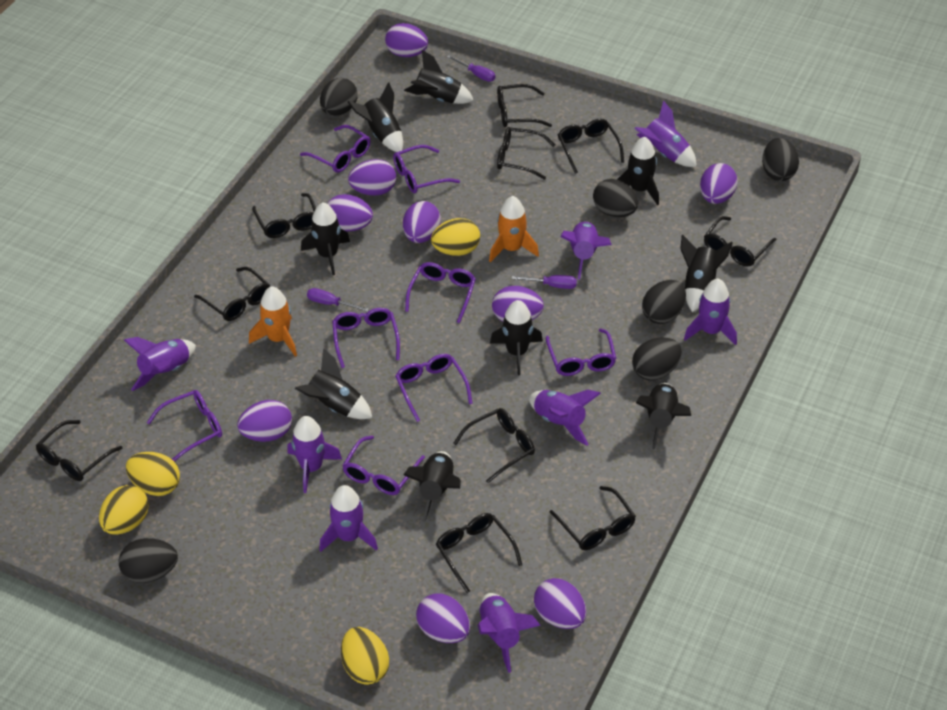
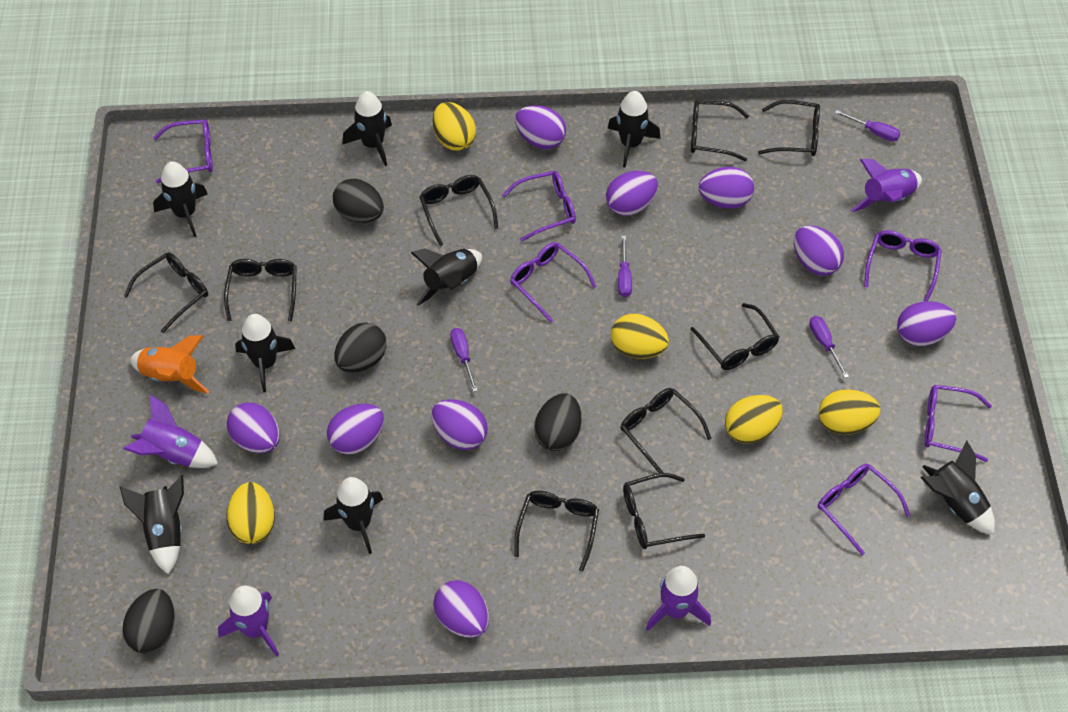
black egg: [118,538,178,583] [320,78,358,116] [593,179,638,217] [632,337,682,380] [642,280,686,324] [762,138,799,181] = 6 -> [122,589,175,654] [333,179,384,223] [334,323,387,373] [534,394,581,451] = 4
black glasses: [36,420,122,481] [194,267,270,321] [252,193,316,238] [436,513,522,593] [453,408,535,483] [497,84,552,127] [497,127,555,180] [549,486,636,550] [558,119,624,174] [704,216,777,267] = 10 -> [124,252,208,333] [224,259,297,322] [419,175,498,246] [514,491,599,572] [620,388,711,473] [623,473,705,549] [690,303,779,370] [691,100,749,161] [758,100,820,156] = 9
black rocket: [295,348,373,419] [301,203,350,275] [348,82,403,152] [403,451,461,522] [404,50,474,104] [490,300,543,376] [617,137,659,205] [636,383,691,450] [680,235,733,312] = 9 -> [120,475,184,574] [153,162,208,237] [235,314,295,392] [323,477,383,554] [342,91,392,166] [411,248,482,306] [608,91,661,168] [920,441,995,535] = 8
orange rocket: [249,286,297,357] [489,196,539,262] = 2 -> [130,335,209,394] = 1
purple glasses: [147,390,222,462] [300,125,371,173] [332,308,400,368] [342,436,425,495] [393,145,460,193] [395,354,473,422] [405,262,476,323] [546,328,616,376] = 8 -> [153,119,213,183] [502,171,576,242] [510,242,597,323] [818,464,910,555] [864,230,942,302] [924,385,992,462] = 6
purple rocket: [124,337,196,391] [287,416,342,493] [319,485,378,552] [478,593,541,673] [529,390,601,446] [560,221,612,280] [634,100,697,167] [684,279,737,345] = 8 -> [123,395,218,468] [218,585,279,657] [646,566,711,631] [851,159,922,212] = 4
purple screwdriver: [307,288,369,312] [447,55,495,82] [512,275,577,289] = 3 -> [450,328,478,392] [618,236,632,297] [809,316,849,378] [835,110,901,141] = 4
yellow egg: [99,485,149,535] [126,452,180,496] [341,627,389,685] [431,218,480,256] = 4 -> [227,482,275,544] [433,102,476,151] [611,314,669,359] [725,395,783,444] [819,389,880,435] = 5

